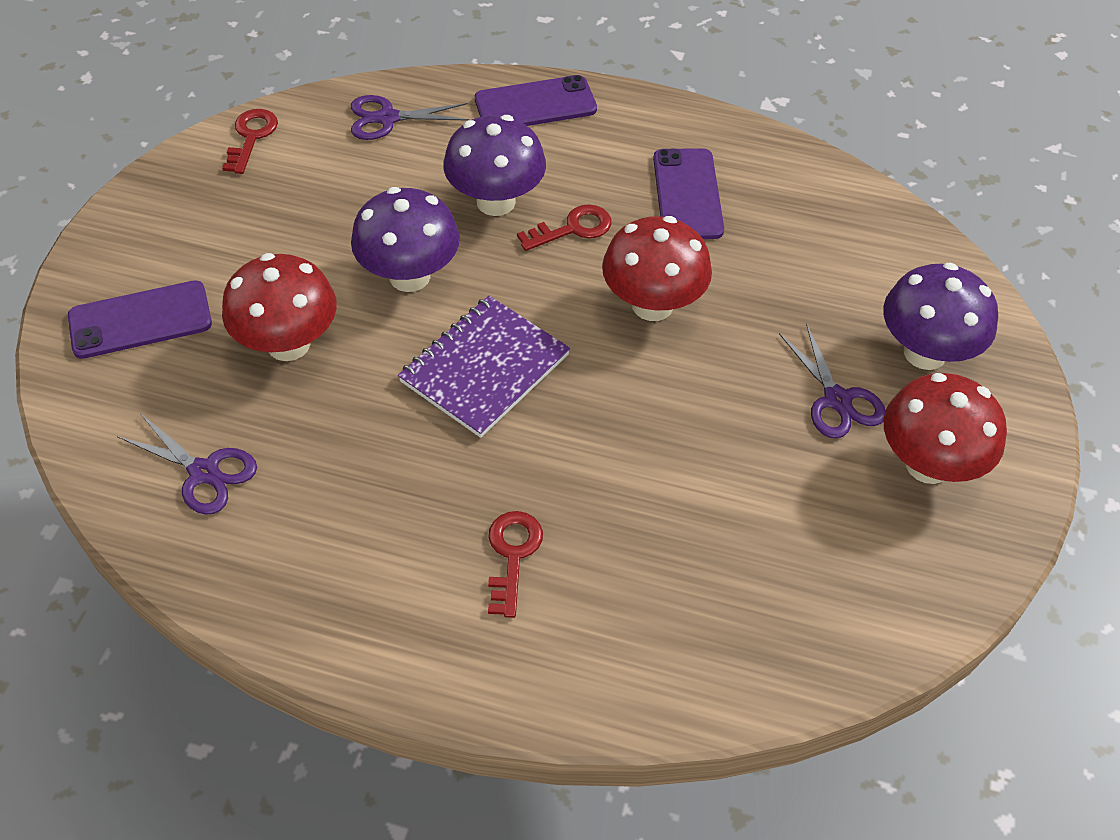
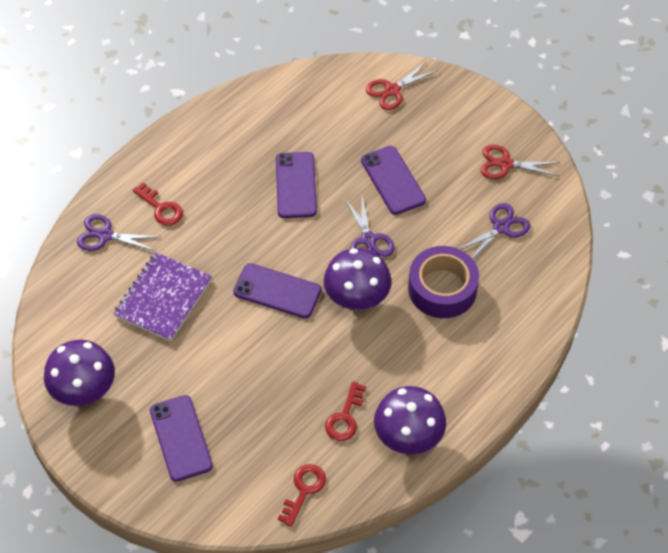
purple phone: [68,280,212,359] [475,75,597,126] [653,148,724,239] = 3 -> [150,395,213,482] [233,263,322,318] [276,152,317,218] [361,146,426,215] = 4
purple tape: none = 0 -> [408,246,479,318] = 1
red mushroom: [222,253,337,361] [602,216,712,321] [884,373,1007,484] = 3 -> none = 0
red scissors: none = 0 -> [366,61,438,110] [481,145,560,179] = 2

